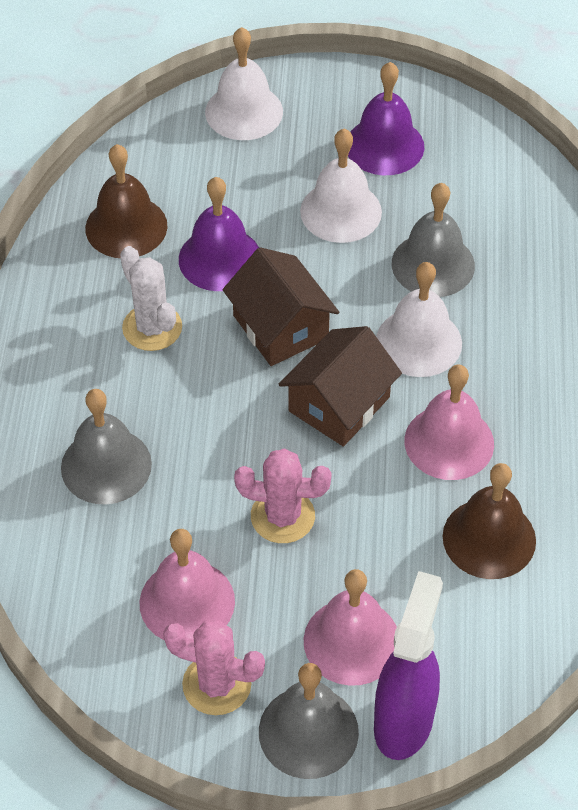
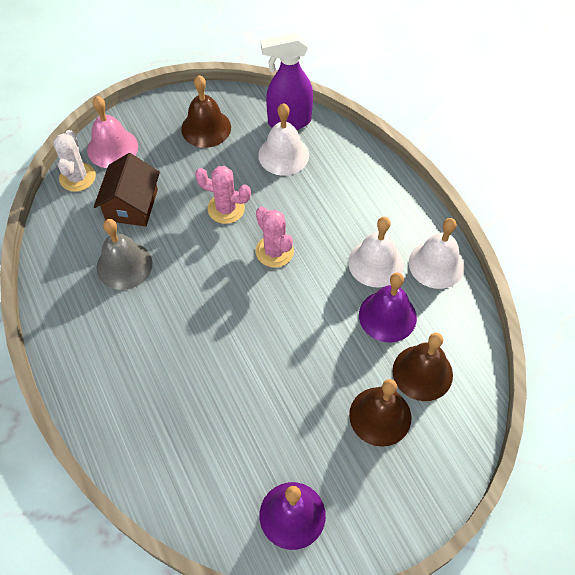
brown bell: [85,144,168,258] [443,463,536,579] = 2 -> [181,75,231,148] [349,379,411,447] [393,333,453,401] = 3
brown house: [223,247,339,366] [279,326,402,446] = 2 -> [94,153,160,226] = 1
grey bell: [61,389,152,504] [259,663,359,779] [392,183,475,297] = 3 -> [96,219,152,290] = 1
pink bell: [140,529,235,641] [304,569,397,686] [404,364,494,480] = 3 -> [87,96,138,168] = 1

